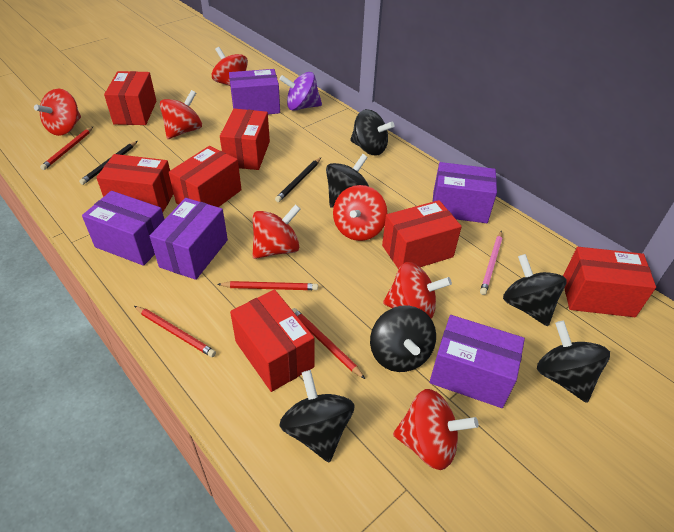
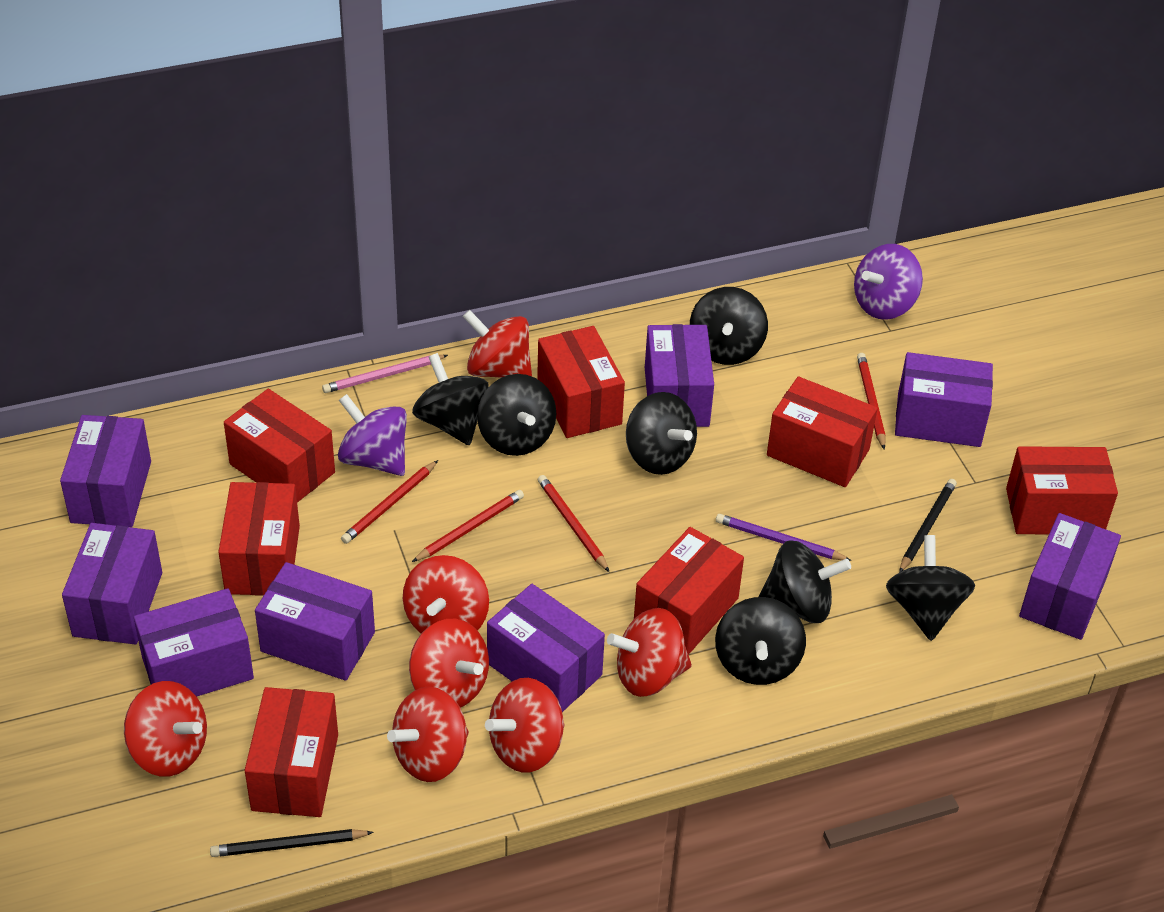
black spinning top: [280,370,355,462] [326,154,369,208] [350,109,394,155] [370,305,436,372] [503,254,566,326] [537,321,610,403] = 6 -> [412,353,489,445] [477,374,556,456] [626,392,697,475] [690,287,768,365] [715,597,806,685] [759,540,851,623] [886,535,975,641] = 7
purple box: [82,191,164,266] [150,198,228,280] [229,69,280,114] [430,315,525,408] [432,162,497,223] = 5 -> [60,415,151,527] [62,523,162,645] [134,588,254,697] [255,562,375,681] [487,584,605,712] [645,324,714,427] [895,352,993,447] [1019,513,1121,640] = 8
purple pencil: none = 0 -> [716,514,851,561] = 1
purple spinning top: [279,72,322,111] = 1 -> [338,394,407,476] [854,244,923,320] = 2

